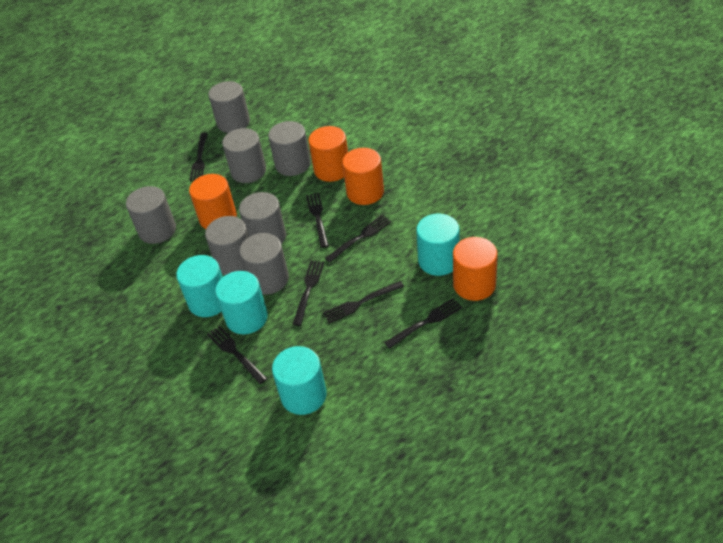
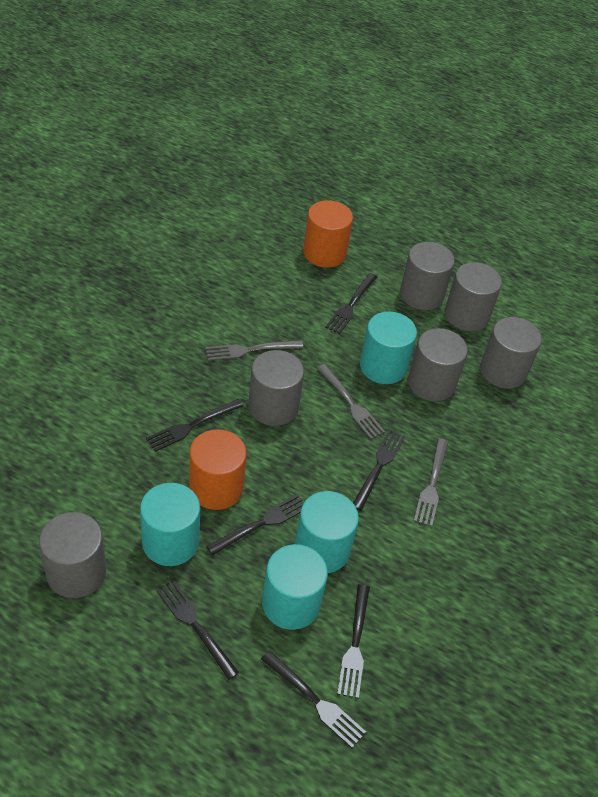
grey cylinder: [126,186,176,244] [205,216,249,275] [208,81,250,133] [222,128,266,183] [239,192,286,244] [239,233,289,295] [268,121,311,176] = 7 -> [39,512,106,598] [248,350,304,426] [400,242,455,310] [408,328,468,401] [445,262,502,331] [480,317,542,389] = 6
grey fork: none = 0 -> [206,340,303,361] [317,364,385,439] [414,438,448,527] = 3
orange cylinder: [189,174,237,229] [308,126,348,182] [342,148,384,205] [453,237,498,301] = 4 -> [189,429,247,510] [303,200,353,268] = 2

